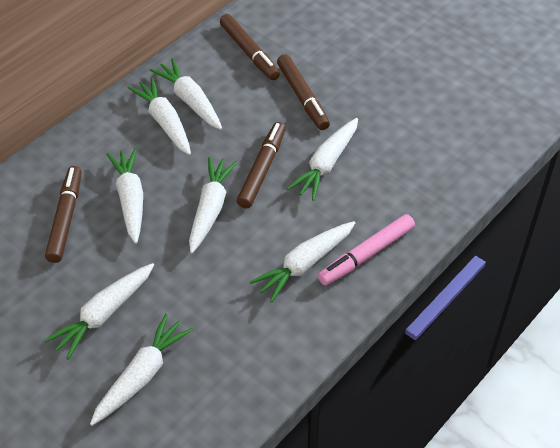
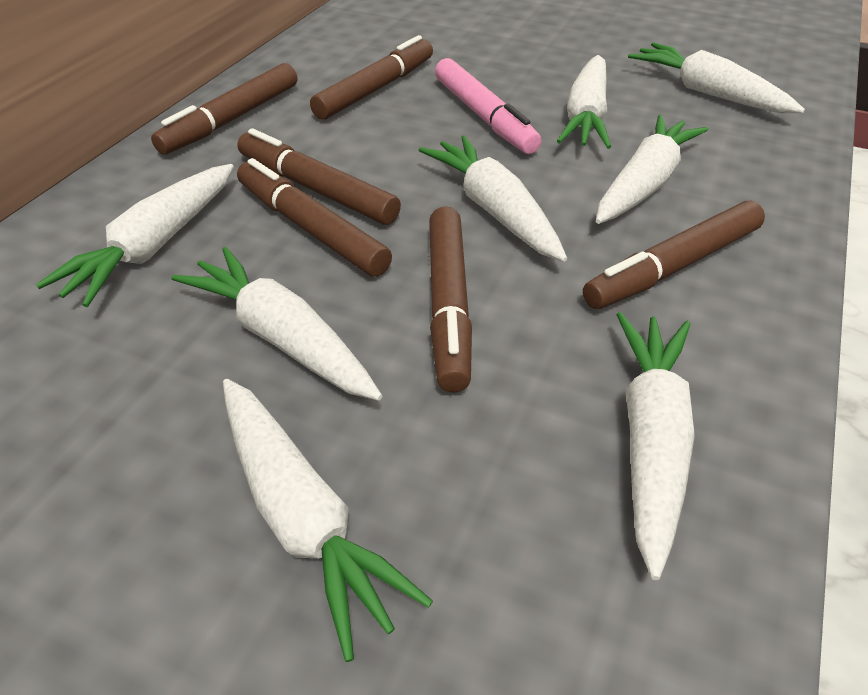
brown marker: [45,166,82,263] [220,14,280,80] [237,122,286,209] [277,54,330,130] = 4 -> [151,63,297,155] [237,128,401,225] [237,158,392,277] [310,35,433,120] [429,206,472,393] [583,200,765,309] = 6

